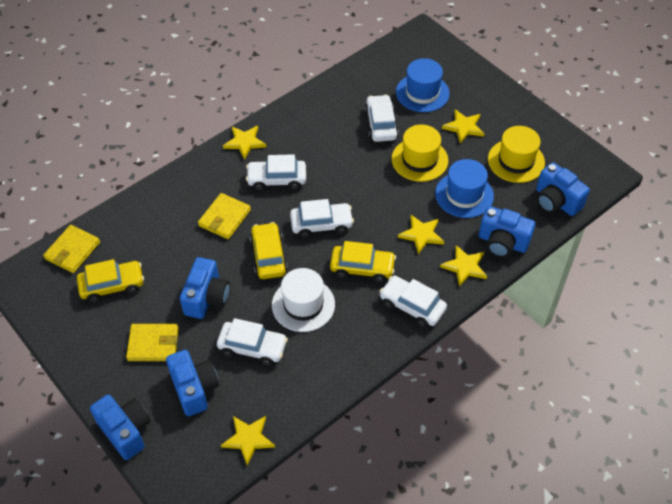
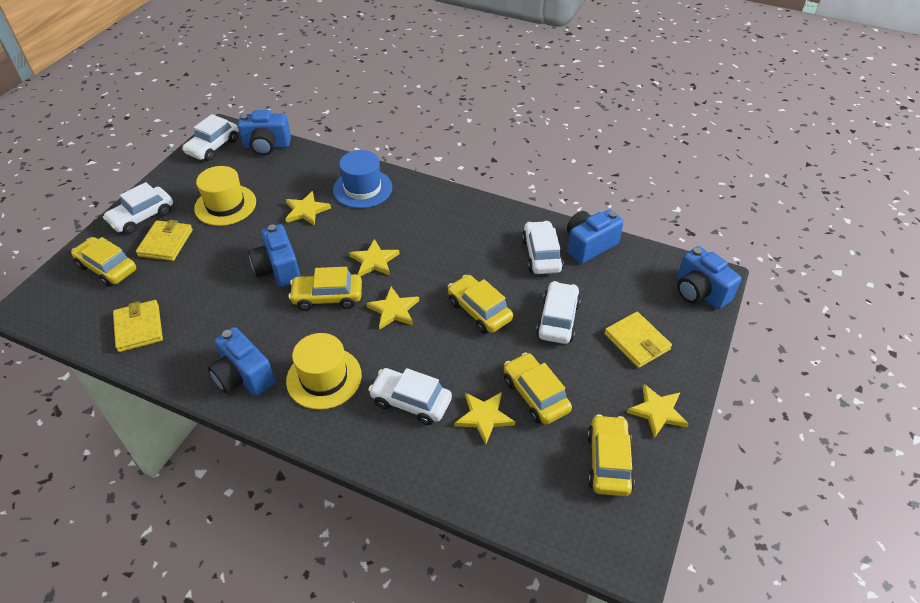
blue hat: [396,58,450,112] [435,159,494,218] = 2 -> [333,150,392,208] = 1
white hat: [272,268,335,332] = 1 -> none = 0
yellow car: [77,259,144,303] [250,222,288,279] [330,241,396,283] = 3 -> [71,237,137,287] [288,267,362,311] [448,275,513,334] [504,352,572,425] [587,414,635,496] = 5

